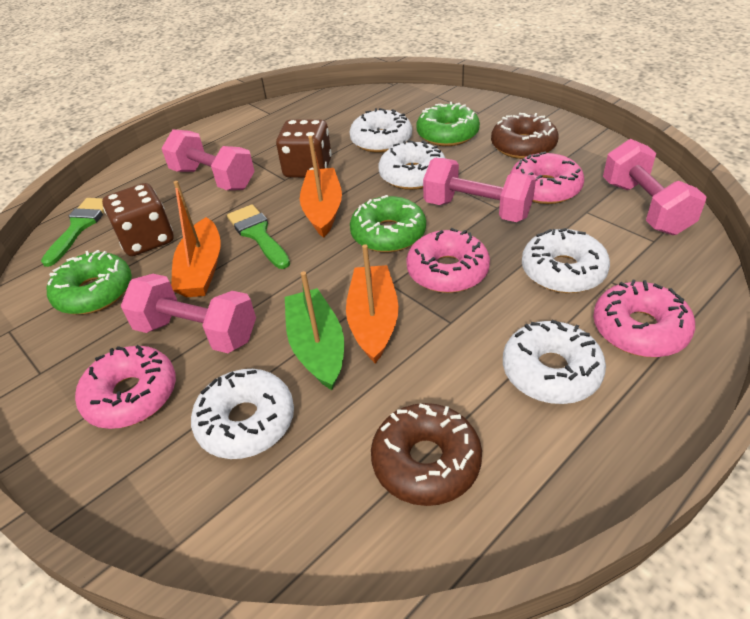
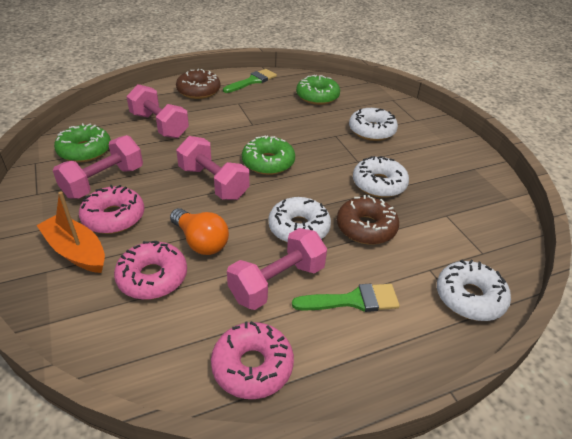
brown dice: [102,183,174,256] [276,119,332,178] = 2 -> none = 0
green boat: [285,271,344,390] = 1 -> none = 0
orange boat: [171,181,221,297] [300,136,342,238] [346,244,399,364] = 3 -> [36,191,105,273] = 1
orange light bulb: none = 0 -> [170,208,229,255] = 1
pink donut: [75,345,176,429] [406,228,490,293] [510,151,584,204] [593,280,695,357] = 4 -> [79,185,144,234] [114,241,187,300] [211,321,294,399] = 3
white donut: [191,369,294,459] [350,108,412,153] [378,140,445,190] [503,320,606,404] [522,228,610,293] = 5 -> [268,197,331,243] [349,108,398,141] [353,156,409,198] [437,260,511,321] = 4

